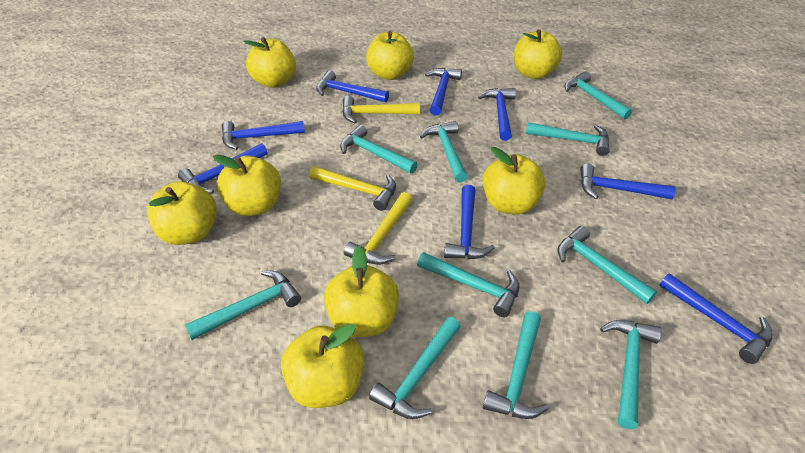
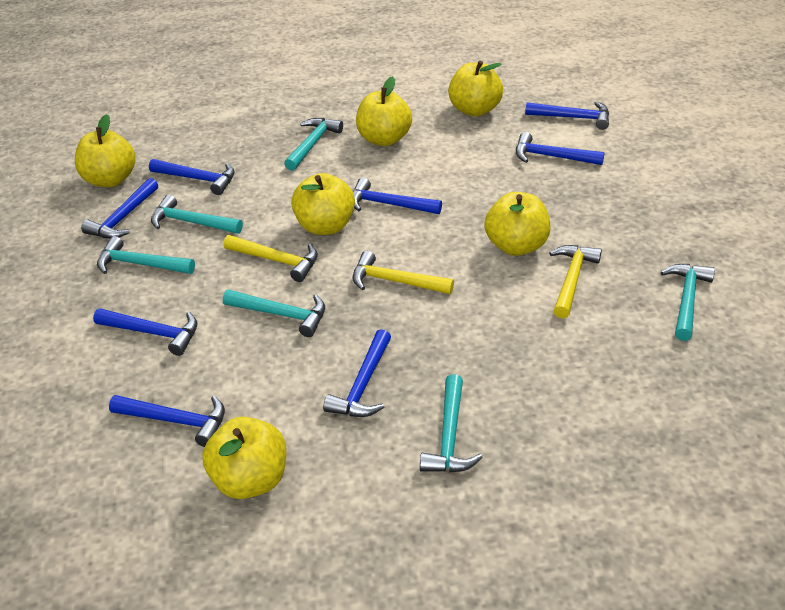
turquoise hammer: [185,270,301,340] [340,125,418,174] [369,317,461,419] [417,252,519,317] [420,121,468,183] [483,311,549,419] [526,122,610,156] [558,226,657,304] [565,71,632,120] [600,320,661,429] = 10 -> [97,236,195,274] [151,195,243,234] [223,290,325,337] [284,118,343,171] [420,374,483,472] [661,264,715,341] = 6
yellow apple: [147,181,217,245] [213,155,281,216] [243,37,296,88] [281,323,364,408] [324,246,399,337] [366,31,414,80] [482,147,545,215] [514,29,562,79] = 8 -> [75,114,136,187] [203,417,286,499] [291,173,355,235] [356,76,412,146] [448,60,503,116] [484,192,550,256] = 6

